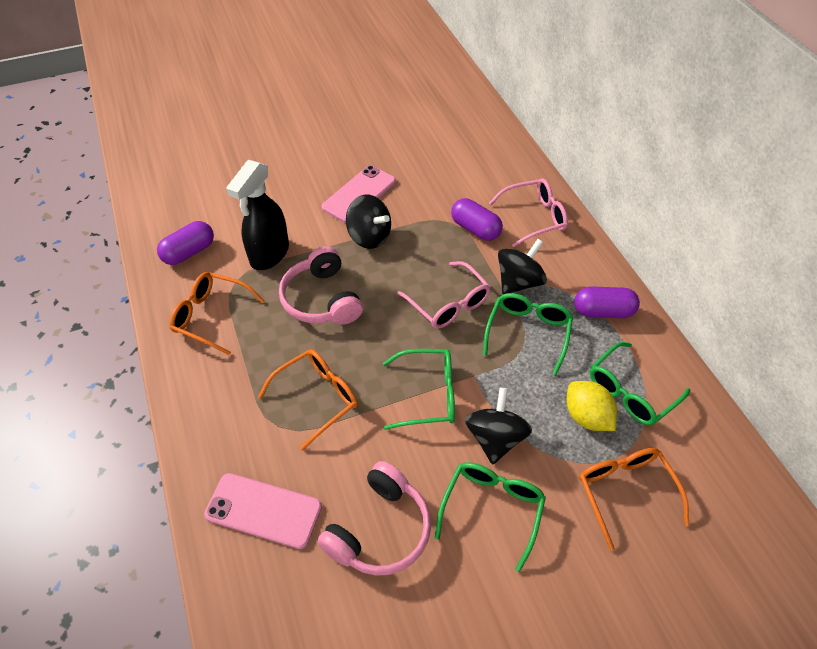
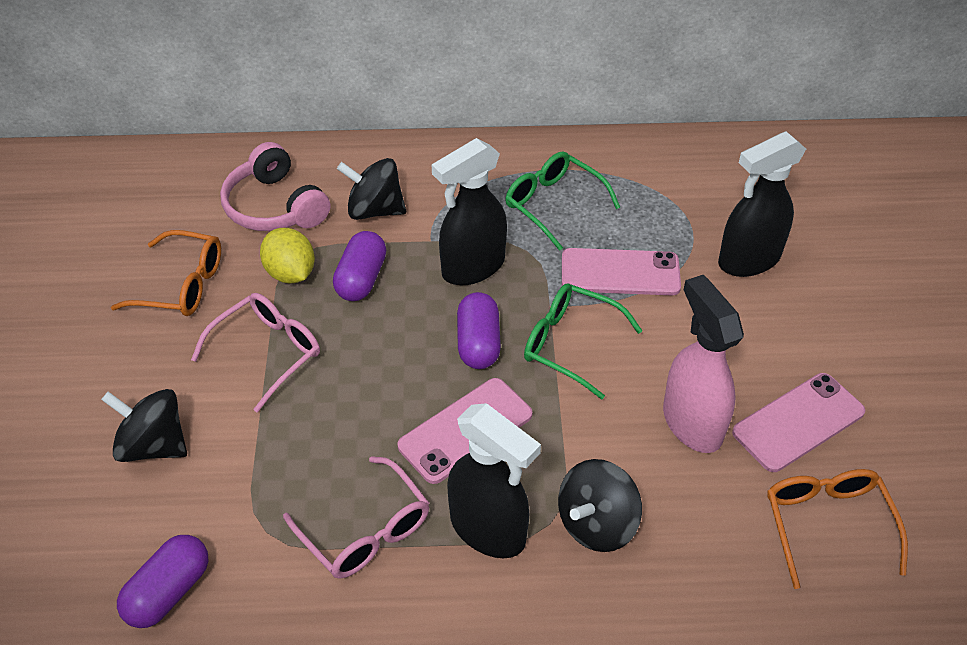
black spray bottle: [226,160,289,270] = 1 -> [432,138,507,285] [447,403,541,558] [718,131,806,277] = 3
green glasses: [383,349,455,430] [435,462,546,572] [483,293,573,375] [590,342,690,425] = 4 -> [505,151,620,251] [524,283,643,399] = 2
orange glasses: [169,272,264,355] [258,349,358,450] [579,448,689,551] = 3 -> [111,230,221,316] [767,469,908,589] = 2
pink headphones: [279,246,363,325] [317,461,431,576] = 2 -> [220,142,330,231] = 1
pink phone: [204,473,322,549] [322,165,396,223] = 2 -> [398,378,532,484] [562,248,681,295] [732,373,865,472] = 3
pink spray bottle: none = 0 -> [663,275,744,453] = 1

